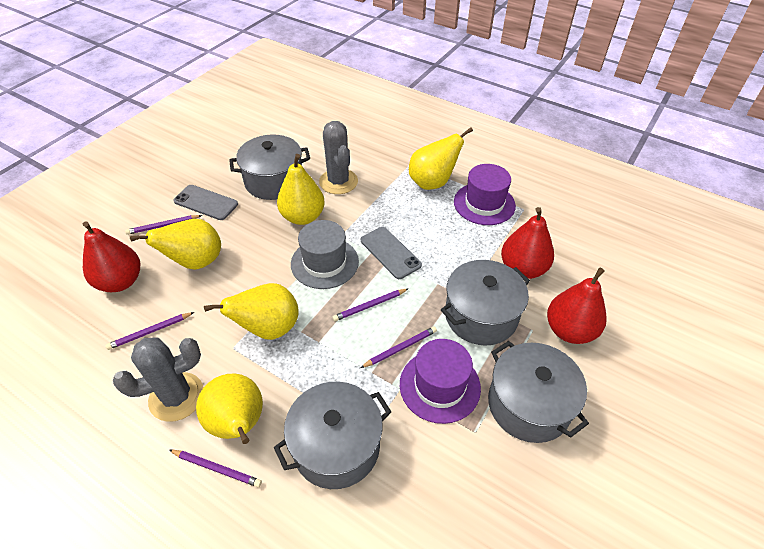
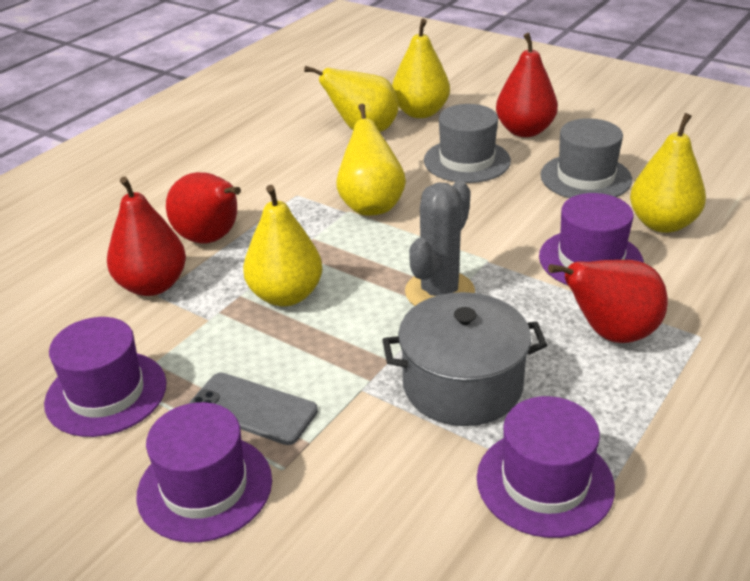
grey cactus: [113,337,204,422] [319,121,358,194] = 2 -> [405,181,475,306] = 1
grey hat: [291,220,359,289] = 1 -> [424,104,511,183] [540,118,632,198] = 2
grey phone: [173,185,238,220] [361,227,422,279] = 2 -> [189,373,318,445] = 1
grey pot: [229,134,310,200] [274,382,391,489] [441,260,530,346] [488,341,589,443] = 4 -> [382,292,547,426] = 1
purple hat: [400,339,481,424] [454,164,516,225] = 2 -> [44,317,166,437] [136,402,272,542] [477,396,615,538] [539,193,644,285] = 4
purple pencil: [105,312,194,350] [125,215,202,235] [169,450,262,487] [333,289,408,321] [360,326,437,368] = 5 -> none = 0
red pear: [83,221,140,292] [501,207,554,279] [547,268,607,344] = 3 -> [107,177,186,296] [166,172,241,243] [496,33,558,137] [548,260,668,343] = 4

